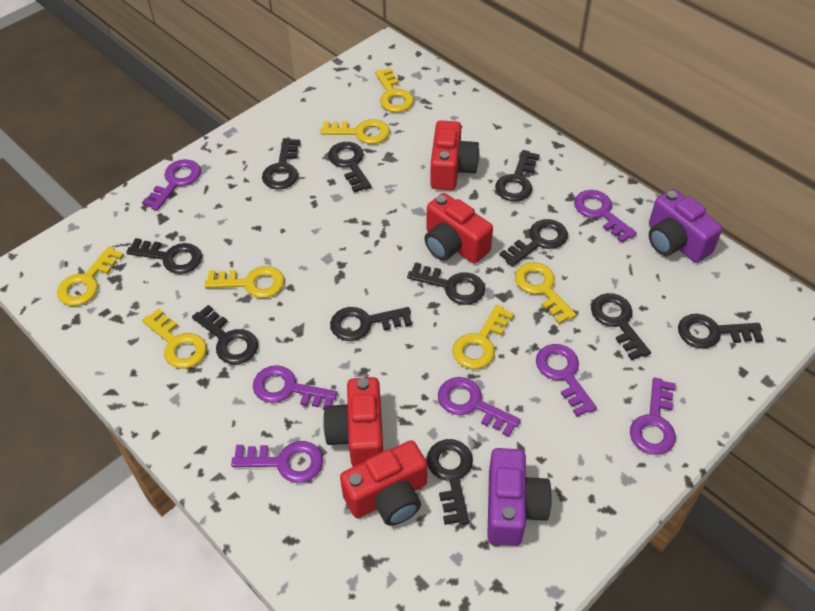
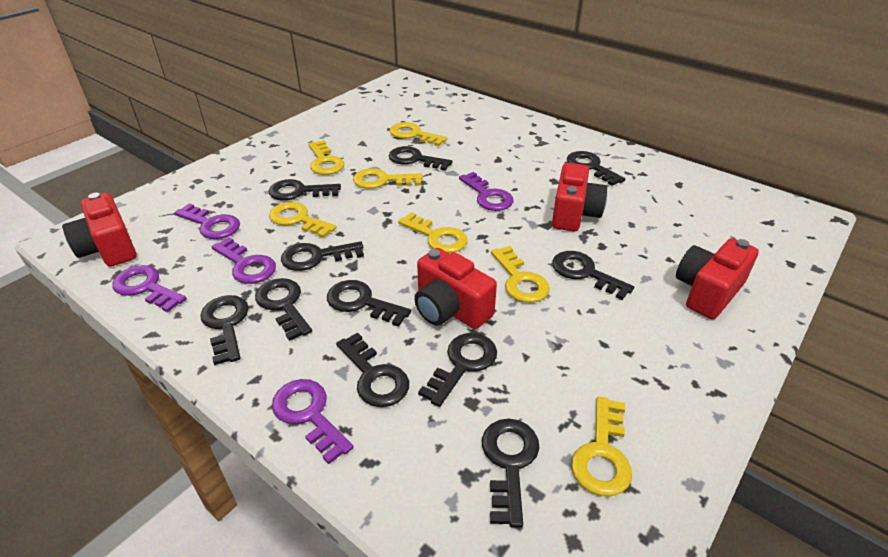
purple camera: [487,448,552,546] [649,189,722,263] = 2 -> none = 0
purple key: [142,159,201,211] [231,441,323,483] [253,365,338,410] [438,377,521,437] [536,344,597,417] [574,190,637,243] [630,378,676,455] = 7 -> [112,265,187,312] [174,203,240,239] [211,237,276,284] [272,379,353,464] [459,172,514,211] = 5

